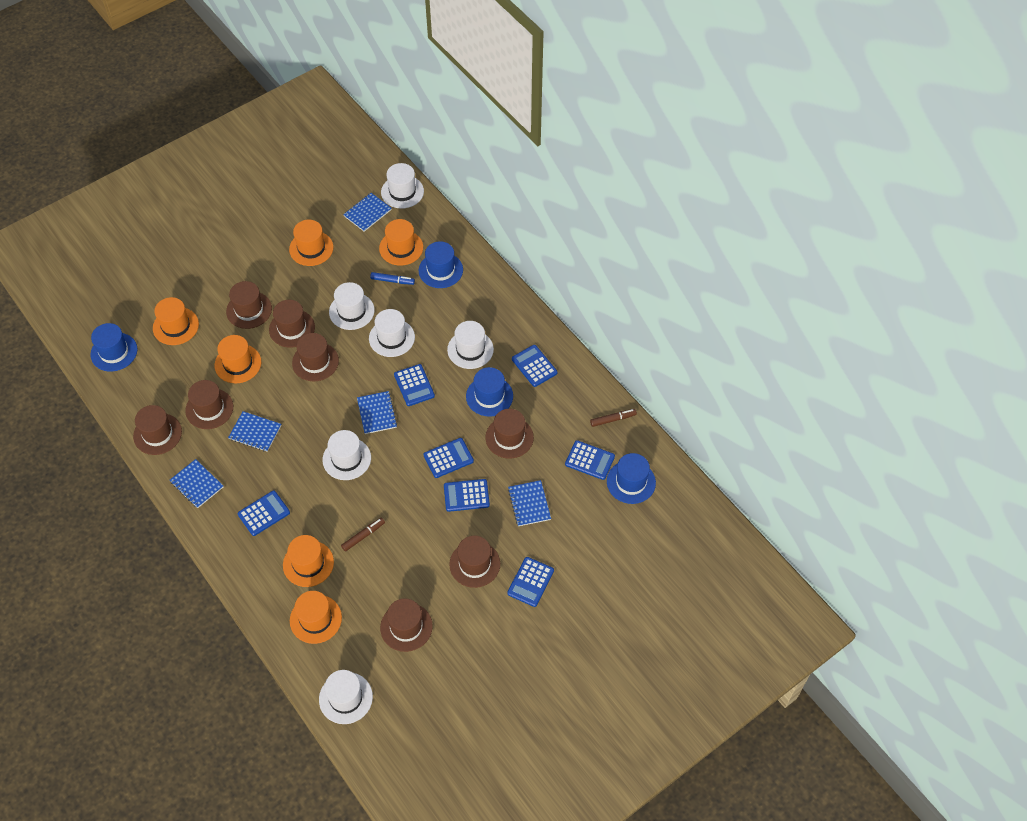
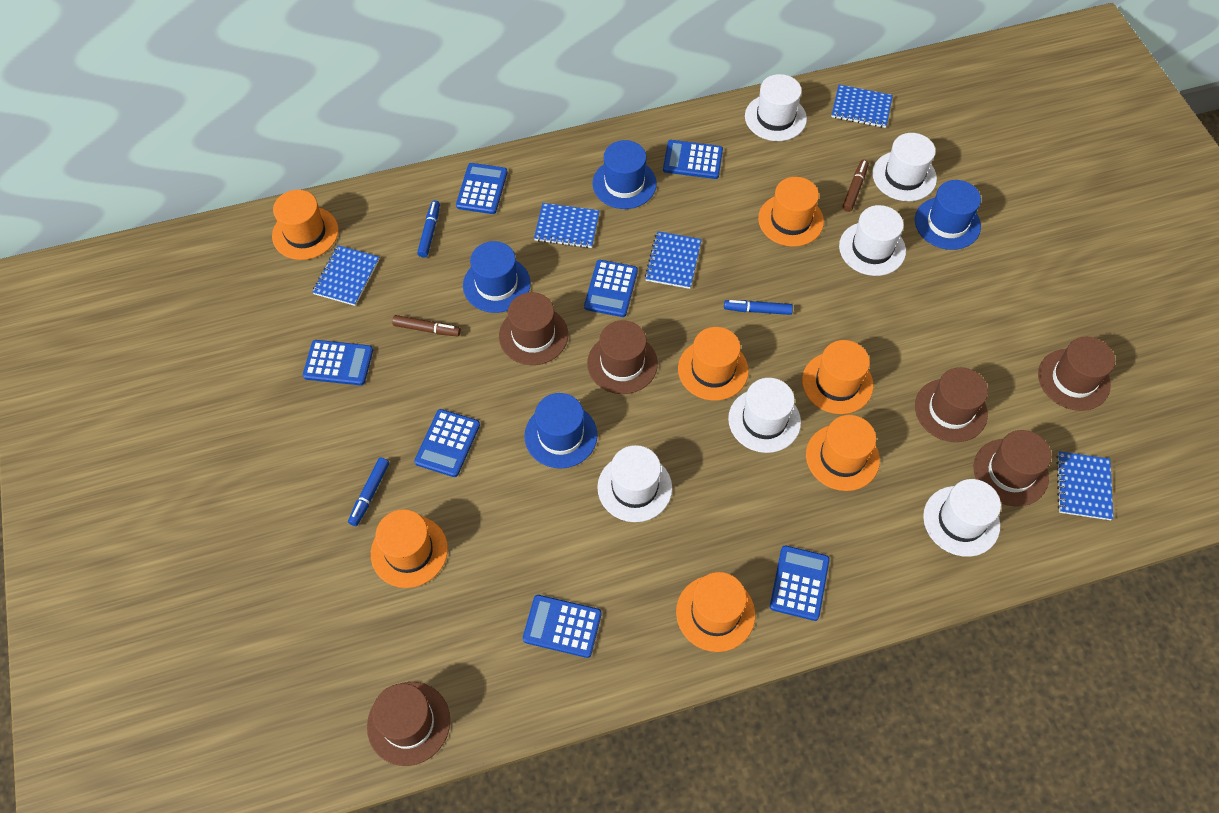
blue marker: [370,272,415,285] = 1 -> [348,458,389,526] [417,201,440,257] [724,300,793,315] = 3
brown hat: [133,405,182,455] [185,380,233,429] [226,281,272,329] [269,300,315,348] [292,333,339,382] [380,598,433,652] [449,535,500,588] [485,409,534,459] = 8 -> [367,682,450,766] [499,292,568,365] [587,320,658,394] [915,367,988,442] [974,430,1051,507] [1038,337,1115,411] = 6
orange hat: [153,297,199,345] [214,335,261,383] [283,535,334,587] [289,220,334,266] [290,591,342,644] [379,219,423,265] = 6 -> [272,190,339,260] [371,509,448,588] [676,572,755,652] [678,327,749,401] [758,177,824,247] [802,340,874,414] [806,415,880,491] = 7

